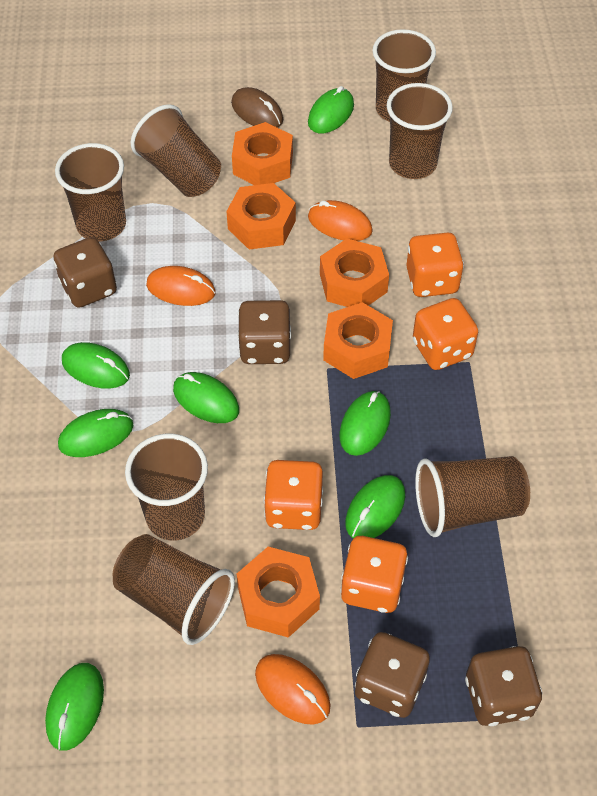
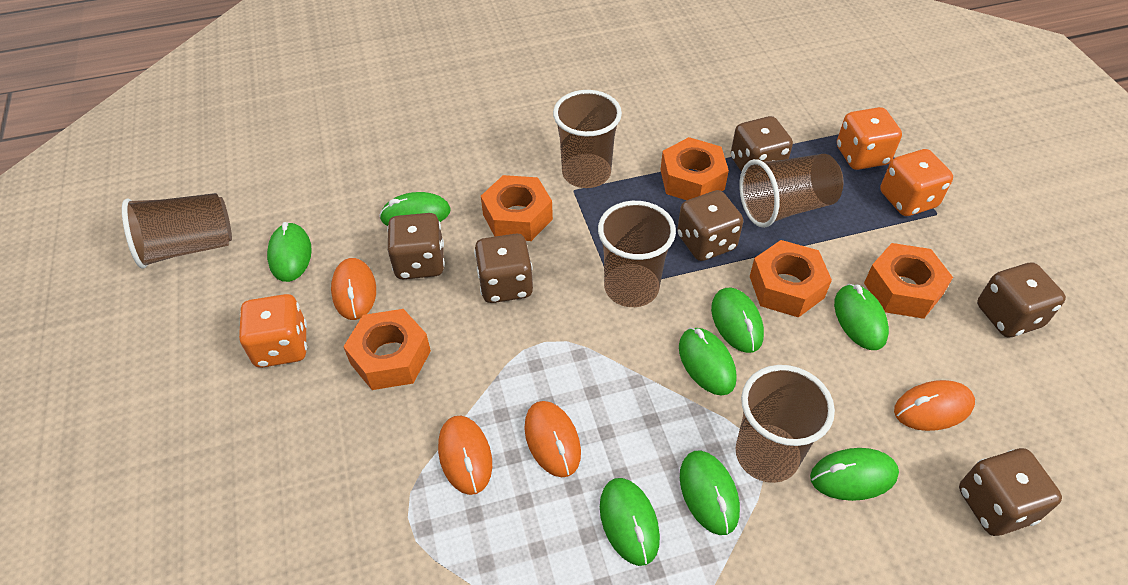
brown cup: [55,143,126,242] [112,534,235,645] [125,434,208,541] [131,104,221,197] [373,29,436,122] [387,83,453,179] [415,456,530,537] = 7 -> [122,193,232,269] [553,90,622,188] [598,201,676,307] [736,365,835,483] [739,154,844,228] = 5
brown dice: [53,237,117,308] [238,300,291,364] [355,632,430,718] [465,646,542,726] = 4 -> [387,213,445,279] [474,234,533,303] [677,190,743,261] [731,116,793,172] [959,448,1062,536] [977,262,1066,337] = 6
brown mouse: [231,87,283,128] = 1 -> none = 0
green mouse: [45,663,104,750] [58,409,133,457] [62,342,130,389] [173,372,239,423] [308,86,354,134] [340,391,391,456] [345,475,405,538] = 7 -> [267,222,312,282] [379,192,451,226] [600,478,660,566] [679,327,737,396] [680,450,740,535] [711,288,764,353] [810,448,899,501] [834,284,889,350] = 8
orange dice: [264,460,323,530] [340,536,408,613] [406,232,464,297] [413,298,478,370] = 4 -> [239,294,307,368] [837,107,902,170] [880,149,953,216] = 3
orange mouse: [146,266,216,306] [255,654,330,725] [308,200,373,241] = 3 -> [331,258,376,320] [438,416,492,495] [524,401,581,478] [894,380,975,431] = 4

